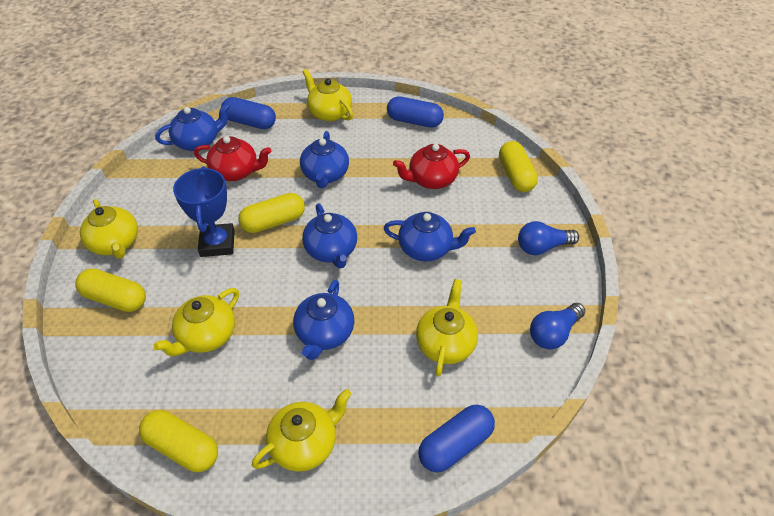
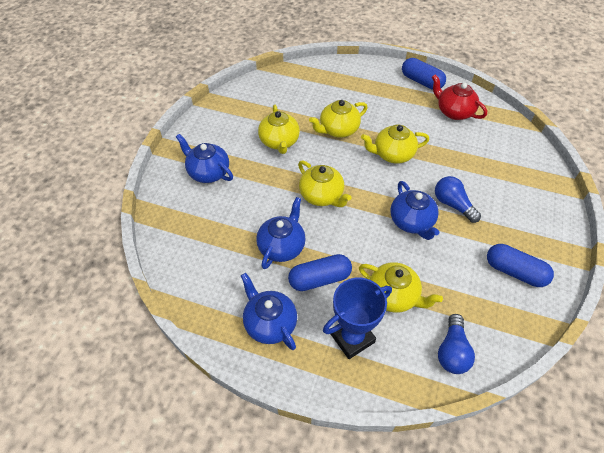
blue teapot: [155,103,230,151] [293,280,354,360] [300,131,349,188] [302,203,357,269] [384,212,476,262] = 5 -> [176,134,233,183] [241,273,297,350] [256,197,306,269] [390,181,439,240] = 4
red teapot: [194,136,271,181] [393,144,470,189] = 2 -> [432,74,487,120] = 1
yellow capsule: [75,268,146,312] [139,410,218,472] [238,193,305,233] [499,141,538,192] = 4 -> none = 0

